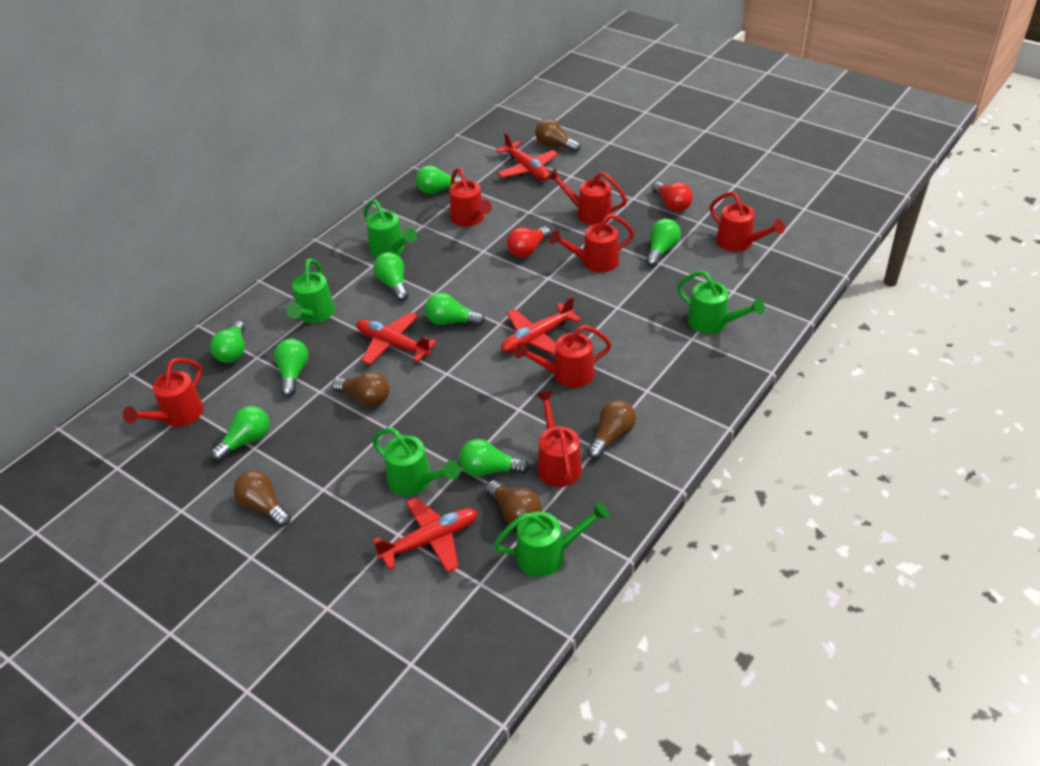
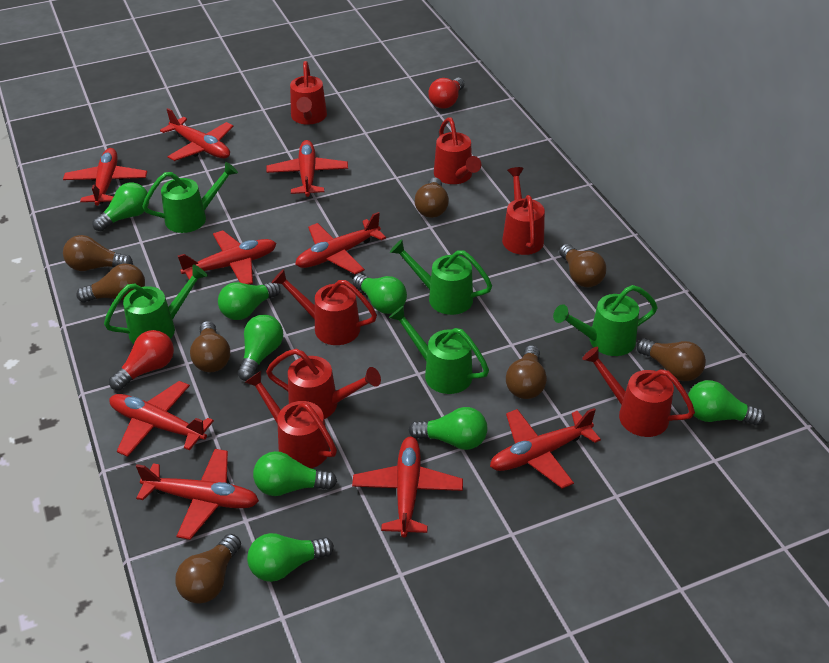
brown light bulb: [233,470,291,527] [332,372,390,407] [485,480,542,527] [535,119,581,152] [587,400,636,459] = 5 -> [63,235,133,271] [76,264,145,303] [175,534,241,604] [190,321,230,372] [415,177,449,218] [506,345,547,399] [559,244,607,287] [636,338,706,381] = 8
red plane: [356,312,437,365] [373,497,478,573] [496,132,558,181] [501,296,581,355] = 4 -> [63,148,147,206] [109,381,214,457] [136,449,259,540] [160,108,233,161] [178,230,277,285] [266,140,348,197] [295,212,386,274] [352,437,463,537] [490,408,601,489] = 9

